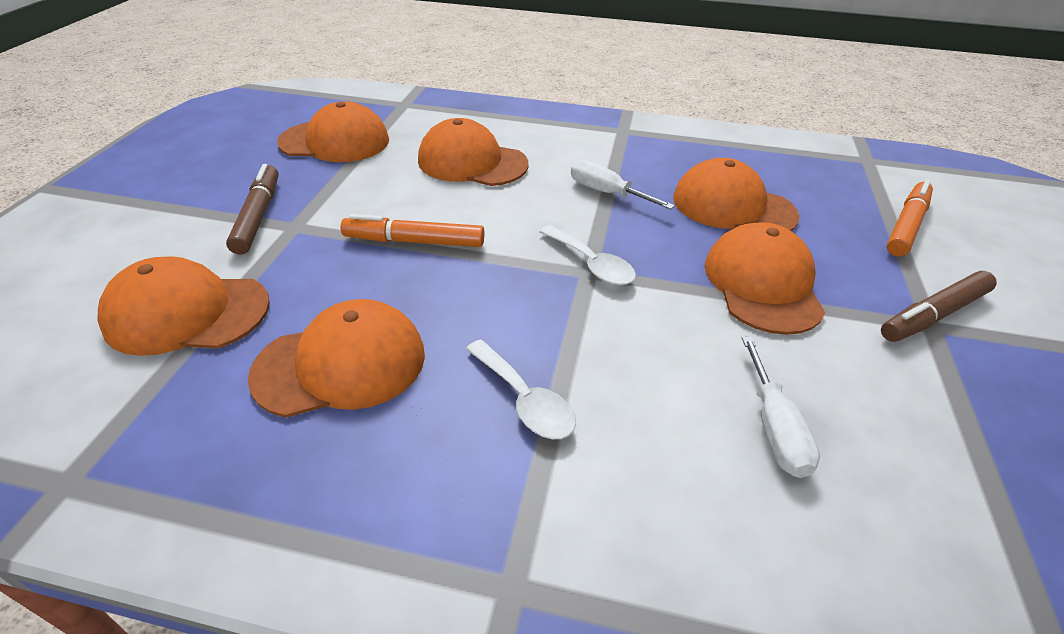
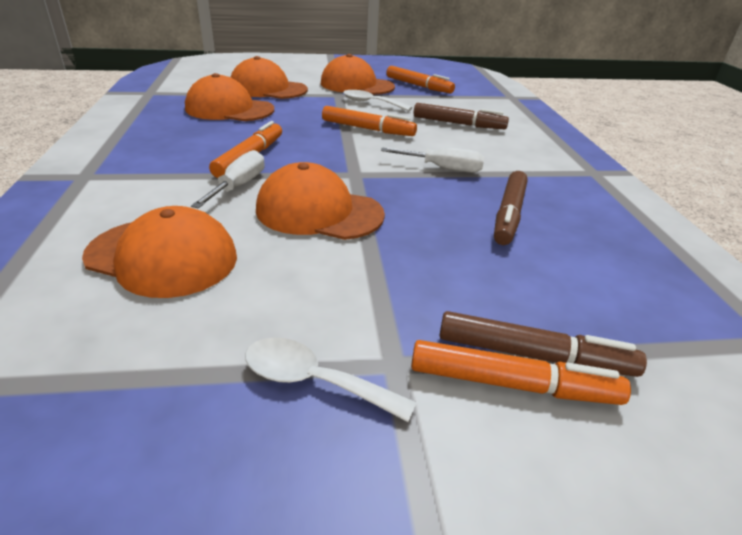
brown marker: [226,164,279,255] [881,271,997,342] = 2 -> [413,103,509,129] [439,311,647,377] [494,171,528,245] = 3
orange cap: [97,256,270,356] [248,299,425,418] [277,101,389,162] [418,118,529,186] [673,158,799,231] [705,222,825,335] = 6 -> [82,206,237,298] [185,73,274,121] [231,56,308,99] [256,162,385,240] [321,54,395,95] = 5
orange marker: [341,214,484,247] [886,180,933,257] = 2 -> [209,121,282,178] [322,106,417,136] [387,66,455,93] [411,340,631,405] = 4

